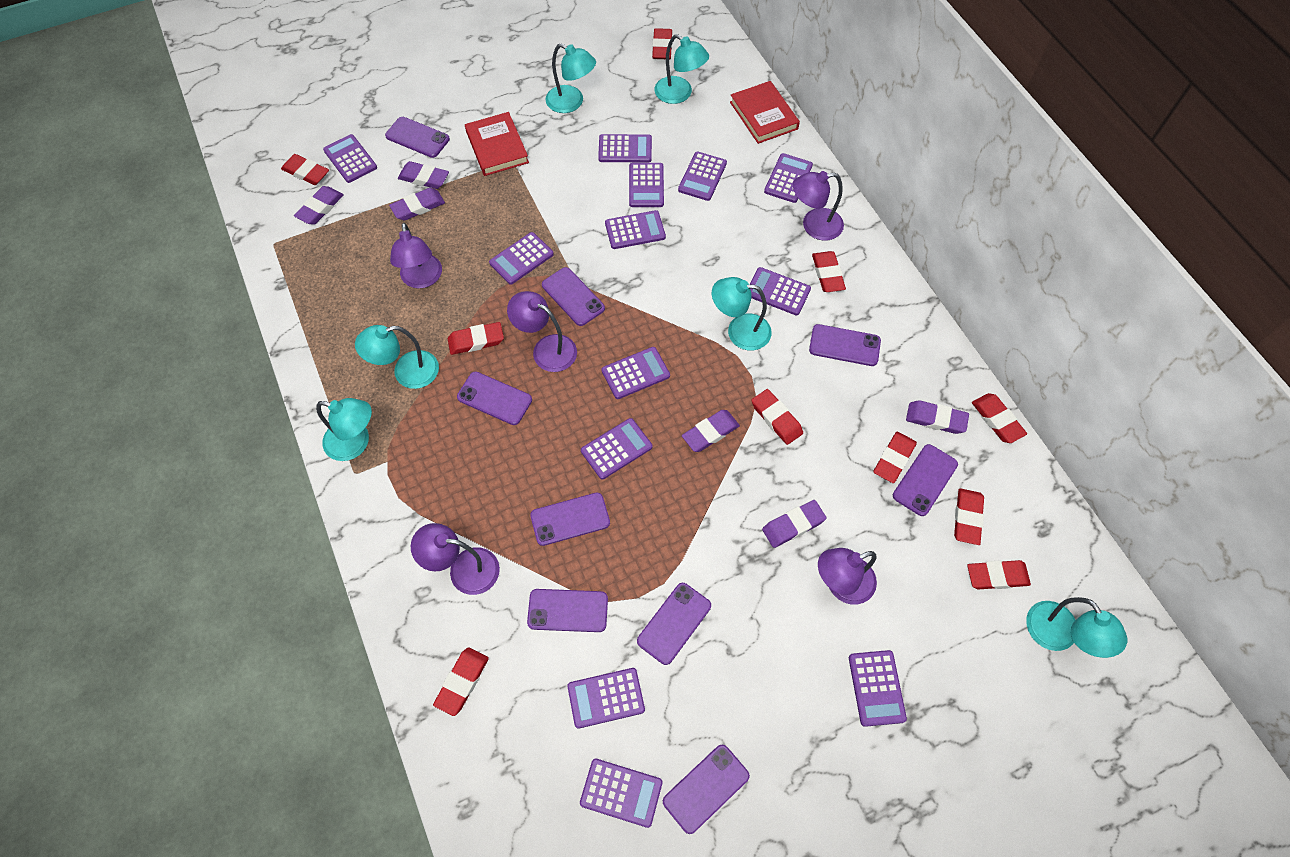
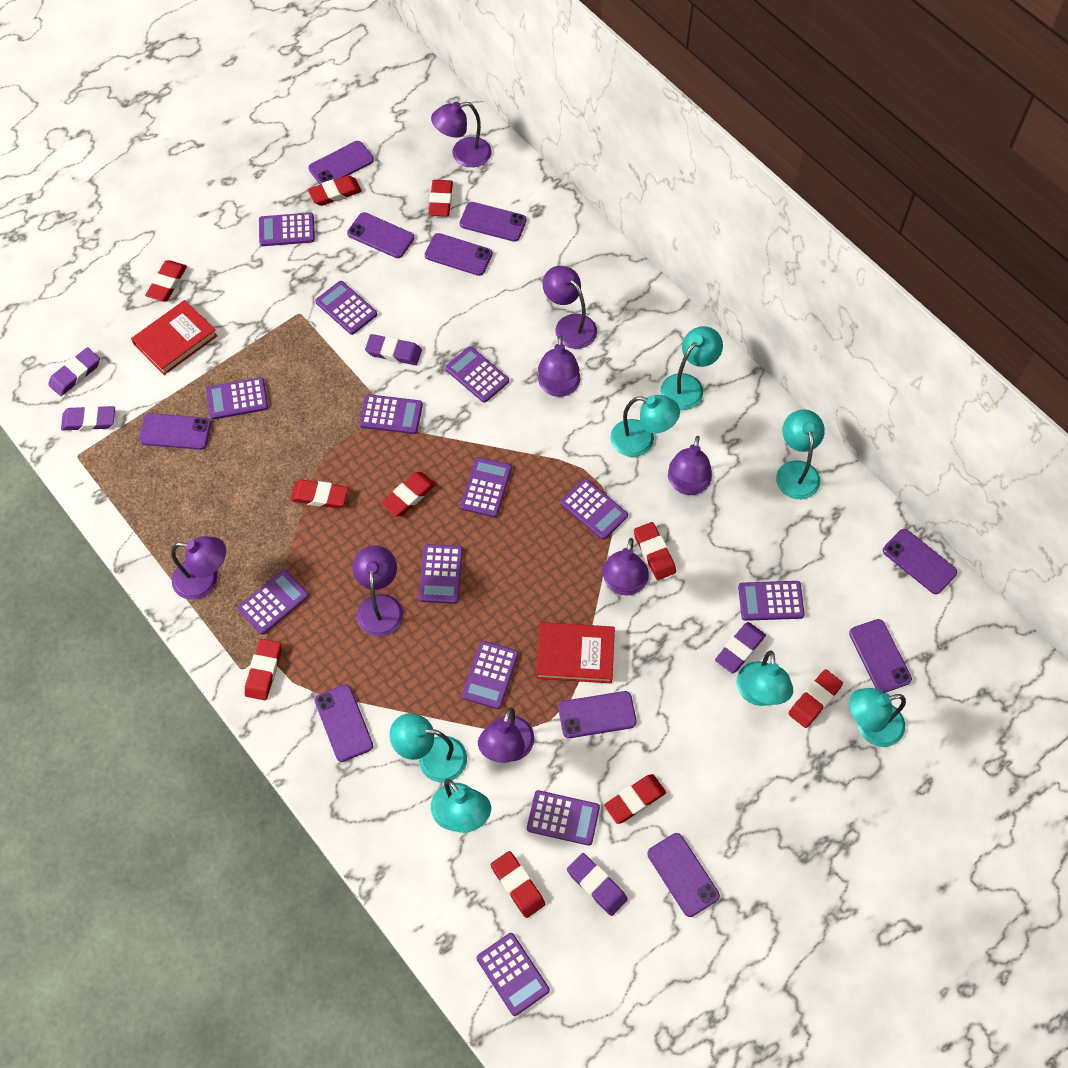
purple eraser: [294,186,344,225] [389,188,445,221] [398,161,449,189] [682,410,740,452] [762,500,827,548] [906,400,969,434] = 6 -> [48,347,100,396] [61,406,115,431] [365,334,422,365] [567,853,628,916] [715,622,766,674] = 5
purple lamp: [390,223,442,288] [411,523,500,595] [507,291,577,372] [793,171,844,241] [818,548,877,605] = 5 -> [171,536,226,600] [353,545,403,637] [431,102,492,167] [478,707,534,763] [538,335,581,397] [542,266,597,349] [602,538,649,595] [668,436,712,495] = 8
purple phone: [385,117,450,158] [457,372,532,425] [527,589,608,632] [530,493,610,546] [542,267,605,326] [637,583,711,665] [663,744,750,834] [809,324,881,366] [893,444,958,516] = 9 -> [139,413,211,450] [308,141,374,185] [315,684,373,762] [347,212,414,258] [425,233,493,276] [460,202,527,242] [558,691,637,738] [647,833,720,917] [849,619,912,693] [883,529,957,594] = 10
turquoise lamp: [316,398,372,461] [355,325,439,389] [546,43,596,113] [654,34,709,104] [712,277,772,350] [1026,597,1127,658] = 6 -> [389,713,467,782] [431,779,491,833] [610,395,680,457] [661,326,723,410] [736,651,793,706] [776,409,825,499] [849,688,906,747] = 7

